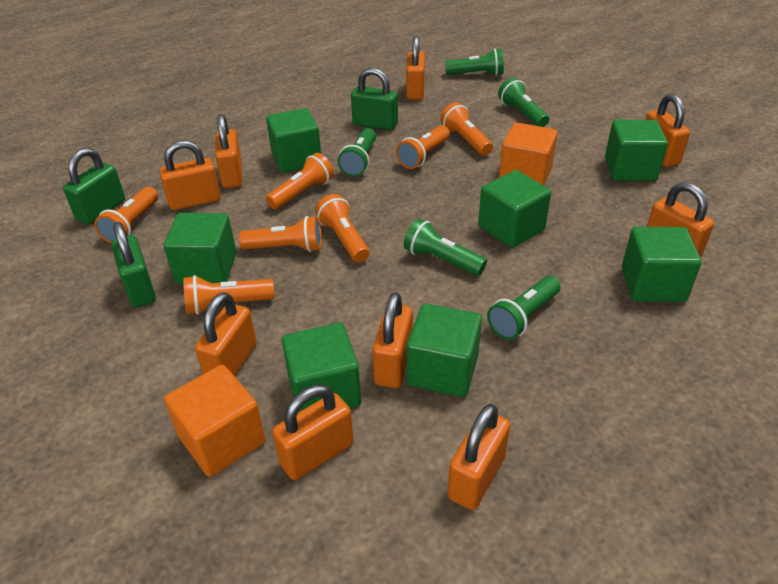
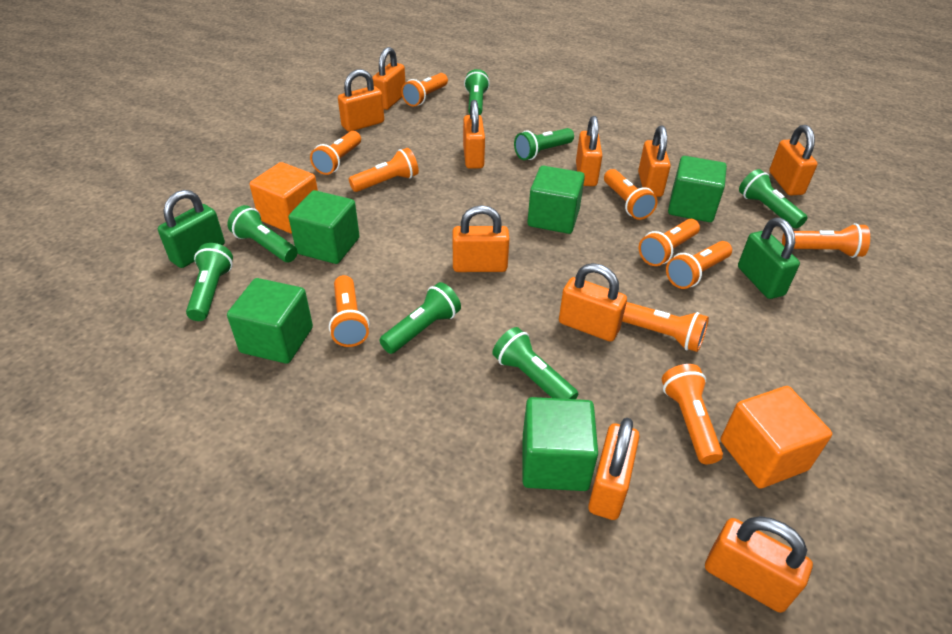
green cube: [164,213,236,284] [266,108,321,172] [282,323,361,412] [407,303,482,397] [478,170,551,248] [605,120,668,181] [622,227,701,302] = 7 -> [227,278,313,364] [289,190,360,264] [522,397,598,491] [527,166,585,234] [668,156,727,222] = 5
green flashlight: [338,128,376,177] [404,218,487,276] [445,48,504,76] [487,276,561,340] [498,78,549,127] = 5 -> [186,243,233,321] [227,205,298,262] [379,282,461,354] [464,69,490,115] [493,327,578,399] [514,128,574,160] [739,169,807,229] = 7
green padlock: [63,148,125,225] [111,222,156,307] [351,68,398,130] = 3 -> [158,190,225,268] [738,218,800,299] = 2
orange flashlight: [94,187,158,243] [183,275,274,315] [239,216,322,252] [266,153,334,210] [315,194,370,263] [396,125,450,169] [440,102,493,156] = 7 -> [310,131,361,175] [329,275,369,347] [349,148,419,192] [401,73,448,106] [604,169,658,220] [622,302,709,352] [639,219,700,266] [662,364,723,464] [666,241,732,289] [782,223,870,258] = 10
orange padlock: [160,140,221,210] [195,292,257,376] [215,114,242,188] [272,385,354,480] [372,292,413,388] [406,35,425,100] [447,404,510,510] [646,94,690,167] [647,182,714,257] = 9 -> [338,69,384,132] [372,47,405,110] [452,205,510,272] [463,100,485,169] [559,263,627,342] [576,116,602,186] [588,418,639,520] [638,126,671,197] [705,516,813,613] [769,125,818,195] = 10

